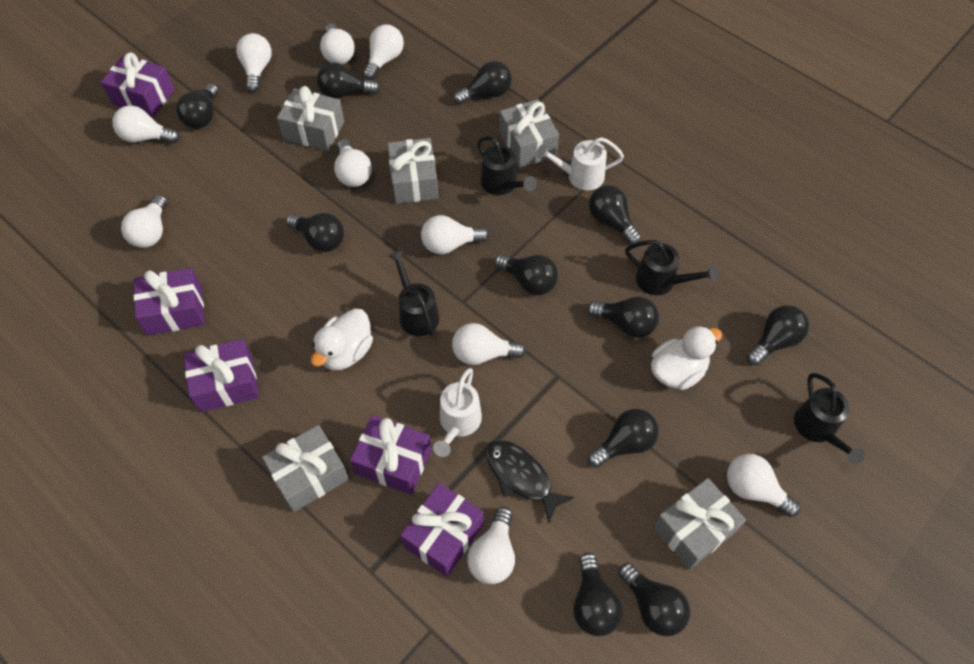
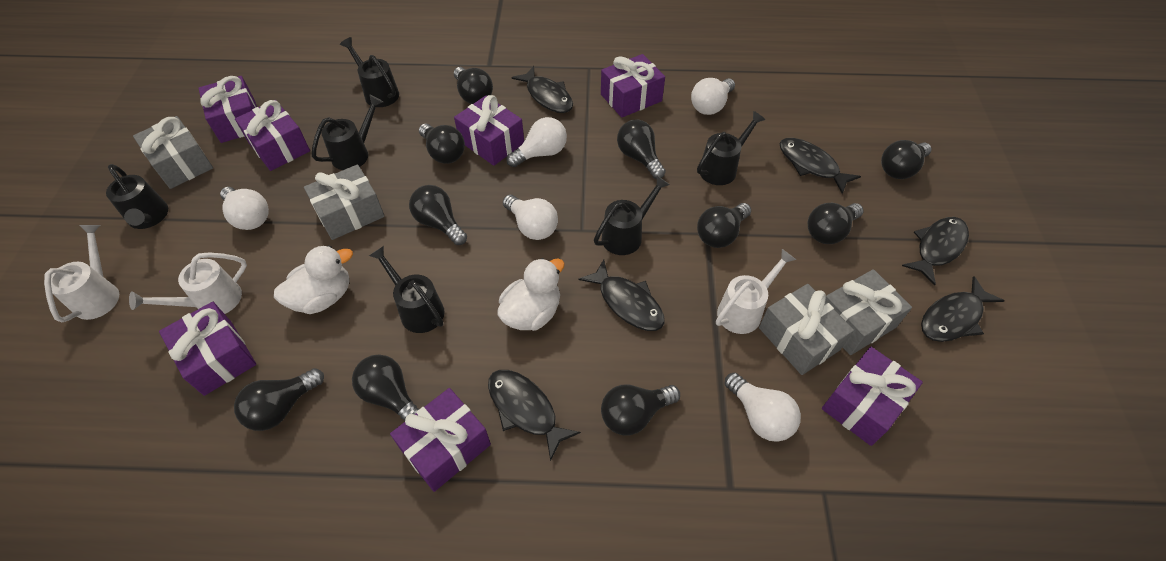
black fish: [486,440,574,523] = 1 -> [488,370,581,461] [511,66,573,113] [579,260,665,331] [779,138,861,194] [902,217,969,285] [921,276,1005,342] = 6
black light bulb: [176,83,218,129] [286,213,344,252] [317,62,380,99] [453,61,512,104] [494,254,558,295] [573,553,623,636] [587,296,659,338] [588,409,659,468] [589,185,642,245] [618,563,690,636] [746,305,809,366] = 11 -> [234,368,324,431] [352,355,419,421] [409,185,467,245] [419,123,465,164] [454,67,493,104] [601,384,680,436] [617,120,666,179] [697,203,751,248] [808,203,863,244] [881,140,932,179] = 10
black watering can: [388,250,439,336] [477,136,537,195] [625,240,718,295] [794,373,865,464] = 4 -> [106,164,168,229] [312,94,383,170] [340,37,399,107] [369,246,445,333] [594,176,670,255] [697,111,766,185] = 6
grey gift: [262,425,349,512] [277,86,344,151] [388,138,439,204] [499,99,559,168] [653,478,746,570] = 5 -> [133,116,213,189] [304,164,385,240] [759,284,854,375] [825,269,912,355] = 4
purple gift: [101,52,175,117] [134,268,205,336] [184,339,259,412] [350,415,432,495] [400,483,484,577] = 5 -> [159,302,256,396] [198,76,257,143] [235,100,310,171] [390,388,491,492] [454,95,524,166] [601,54,665,118] [822,347,923,446] = 7
white light bulb: [112,105,180,143] [121,195,167,248] [236,33,272,92] [320,23,355,64] [334,139,372,187] [363,25,404,80] [421,215,489,254] [452,323,526,365] [467,507,515,584] [727,454,800,517] = 10 -> [220,187,269,230] [503,195,558,240] [506,117,567,167] [691,78,735,115] [724,372,801,442] = 5
white watering can: [433,368,482,457] [536,137,624,190] = 2 -> [44,225,119,322] [129,252,247,314] [716,249,796,334] = 3

